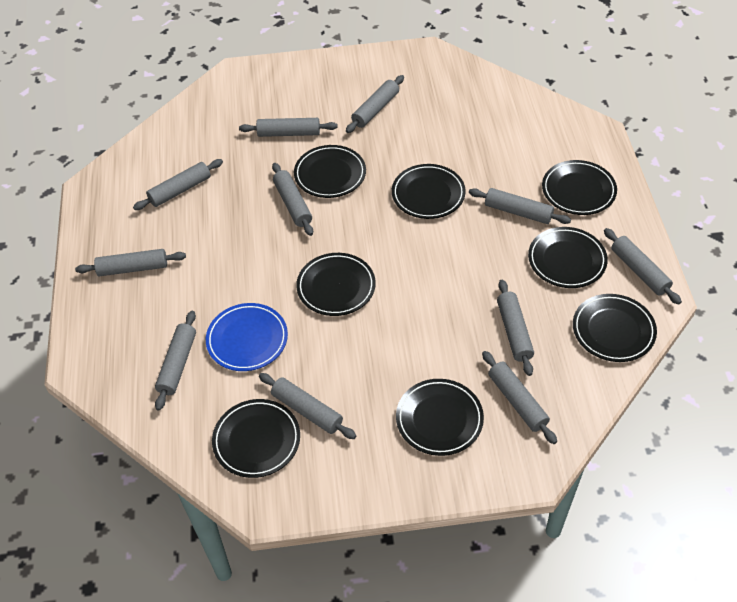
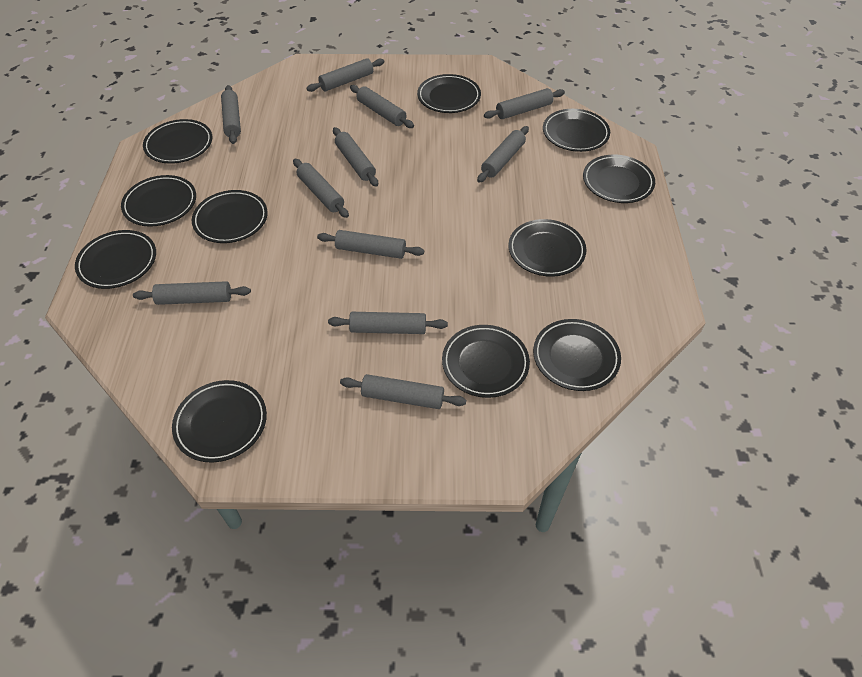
black plate: [212,399,300,478] [294,145,366,198] [296,253,376,316] [392,164,466,219] [396,379,484,456] [528,227,608,288] [542,160,617,215] [573,294,657,362] = 8 -> [75,230,156,289] [121,175,196,227] [143,119,212,164] [172,380,267,463] [192,190,268,243] [417,74,481,113] [442,325,530,398] [508,219,586,277] [533,319,621,391] [543,109,610,152] [583,155,655,203] = 11
blue plate: [206,303,288,371] = 1 -> none = 0

